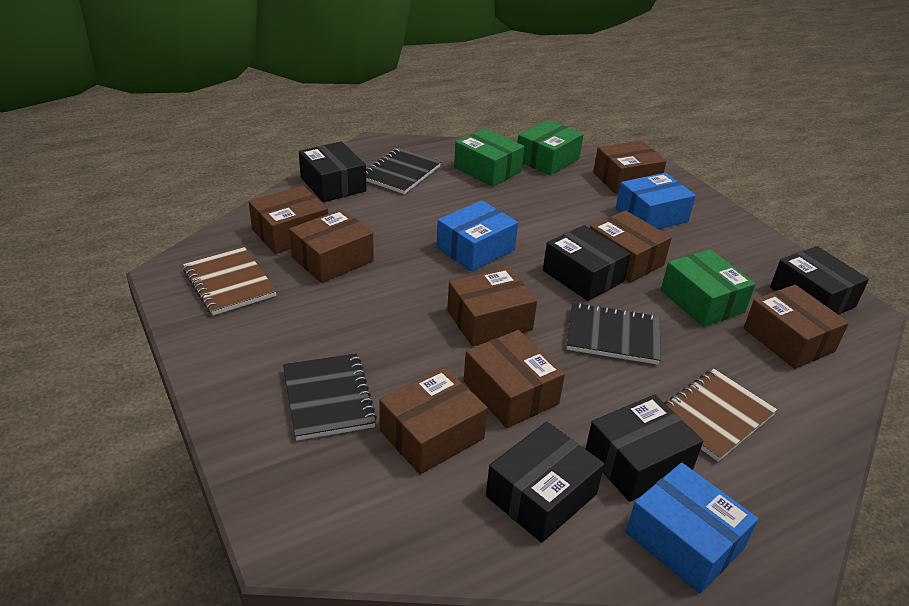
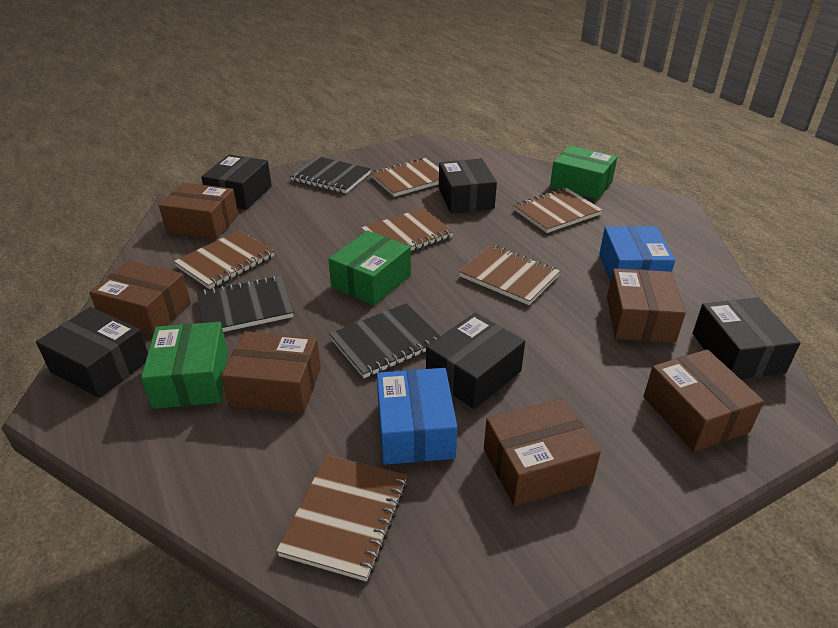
blue box: [436,200,518,271] [616,173,696,229] [626,463,758,593] = 3 -> [377,368,458,465] [599,226,675,281] = 2
brown box: [249,185,328,254] [289,209,374,283] [379,367,488,474] [447,267,537,346] [464,330,565,428] [590,210,672,283] [593,141,667,194] [744,285,849,369] = 8 -> [89,261,191,336] [159,183,238,239] [221,331,321,414] [484,398,601,506] [607,268,686,343] [643,349,764,452] = 6
brown notebook: [183,247,277,315] [664,369,777,462] = 2 -> [174,230,274,289] [276,455,407,581] [361,208,453,251] [370,157,439,197] [459,245,560,305] [513,188,602,233] = 6

